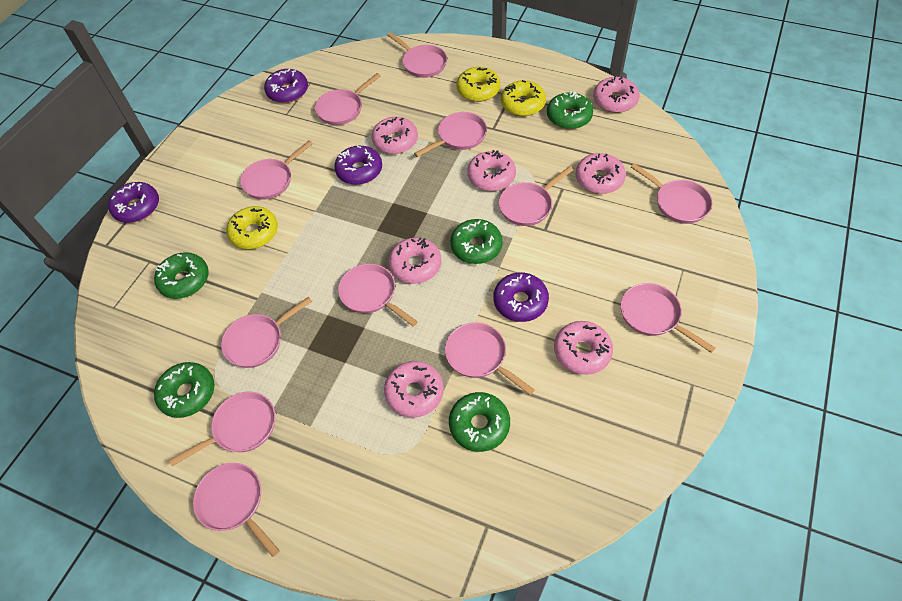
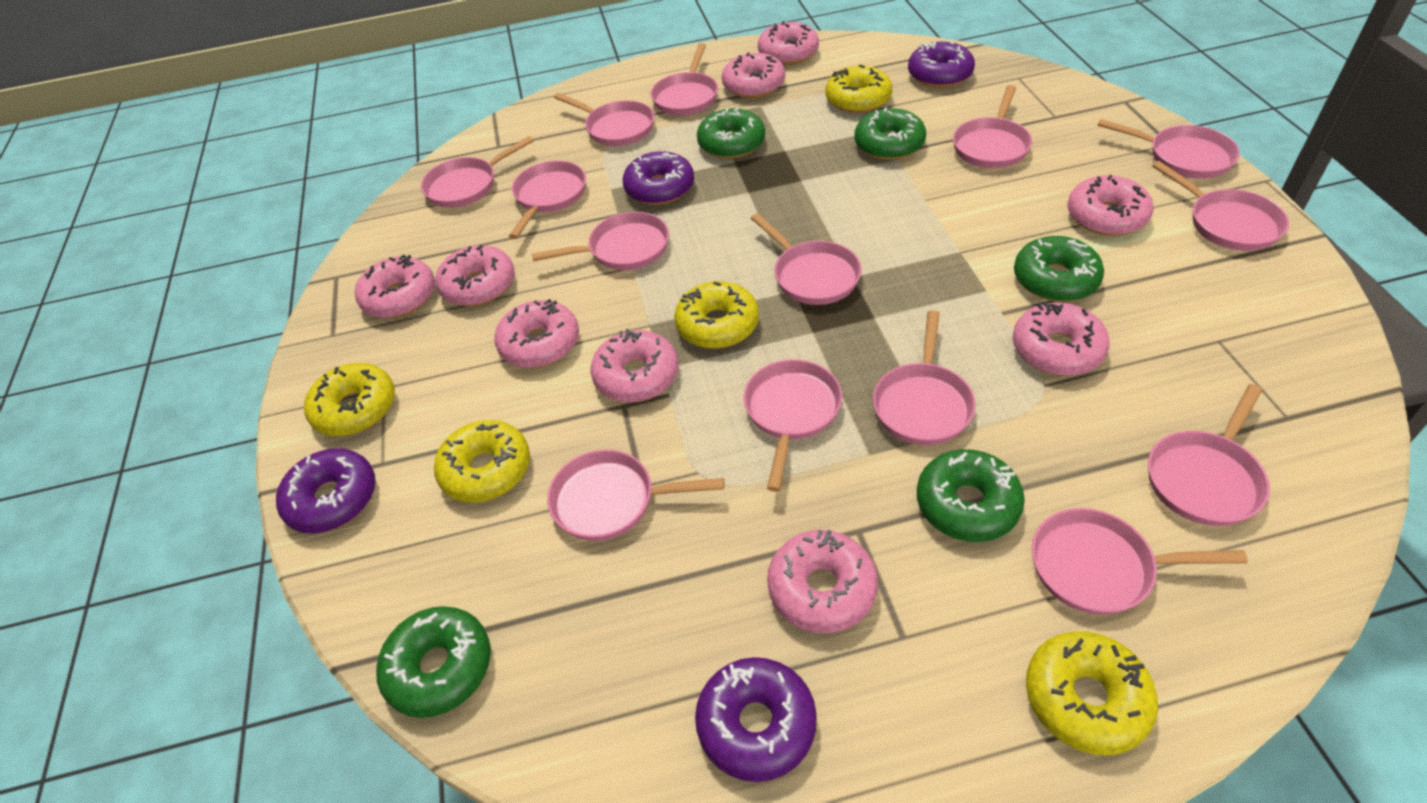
pink donut: [372,117,418,154] [384,361,444,418] [389,237,441,284] [467,150,516,191] [554,321,613,375] [576,153,626,194] [593,77,640,113] = 7 -> [355,255,435,318] [435,245,515,306] [494,299,579,368] [590,329,679,403] [722,52,785,98] [758,21,819,65] [767,530,878,634] [1013,301,1110,376] [1067,175,1154,236] = 9
pink pan: [169,392,275,466] [193,463,280,557] [221,296,312,368] [240,140,313,200] [315,73,381,125] [338,264,418,327] [387,32,447,78] [414,112,487,157] [445,322,535,395] [499,166,573,226] [621,283,715,353] [631,163,713,224] = 12 -> [421,136,534,208] [509,161,586,239] [532,212,669,270] [547,450,724,541] [554,93,654,146] [651,43,718,116] [743,359,842,492] [751,213,862,305] [873,310,976,445] [953,85,1032,168] [1032,508,1248,615] [1097,119,1240,179] [1148,384,1270,526] [1152,161,1289,251] = 14
yellow donut: [226,206,278,249] [456,67,500,102] [501,80,546,116] = 3 -> [304,363,395,436] [434,420,530,503] [674,281,759,349] [825,65,892,113] [1026,631,1158,755] = 5

